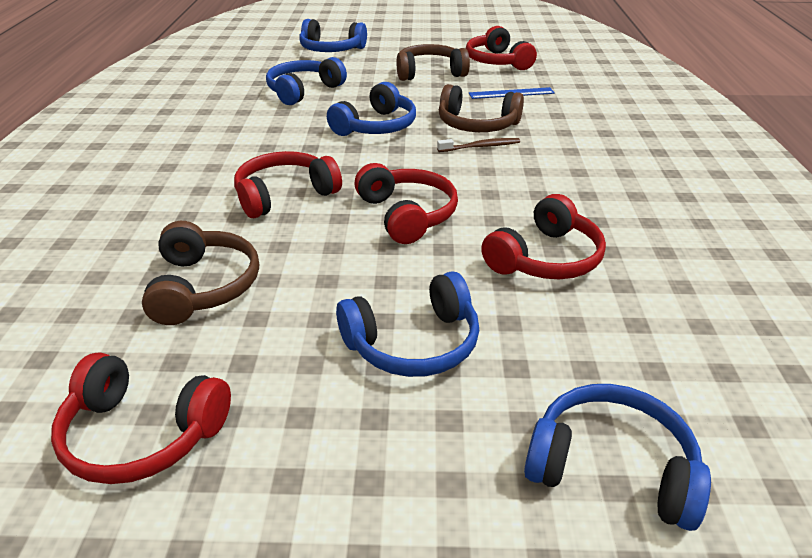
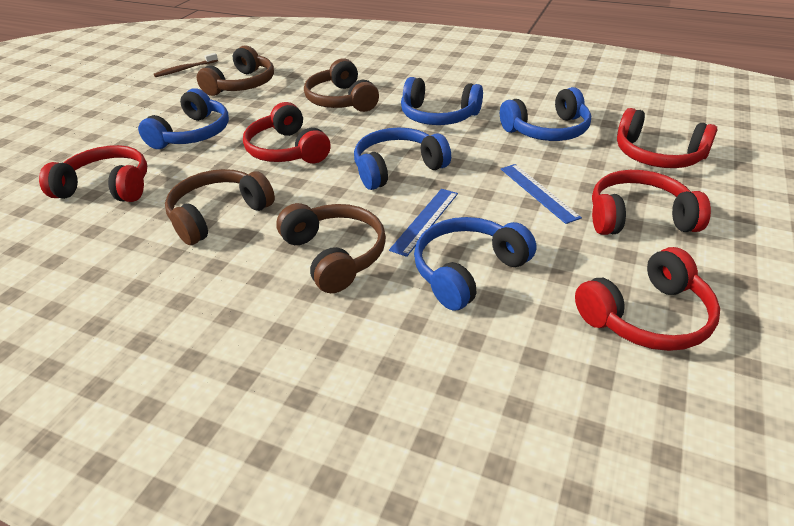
blue ruler: [469,87,555,99] = 1 -> [389,189,458,257] [501,164,582,224] = 2
brown headphones: [142,221,259,325] [396,44,470,81] [439,84,524,132] = 3 -> [165,169,275,245] [197,46,274,96] [276,203,386,293] [304,58,379,112] = 4

